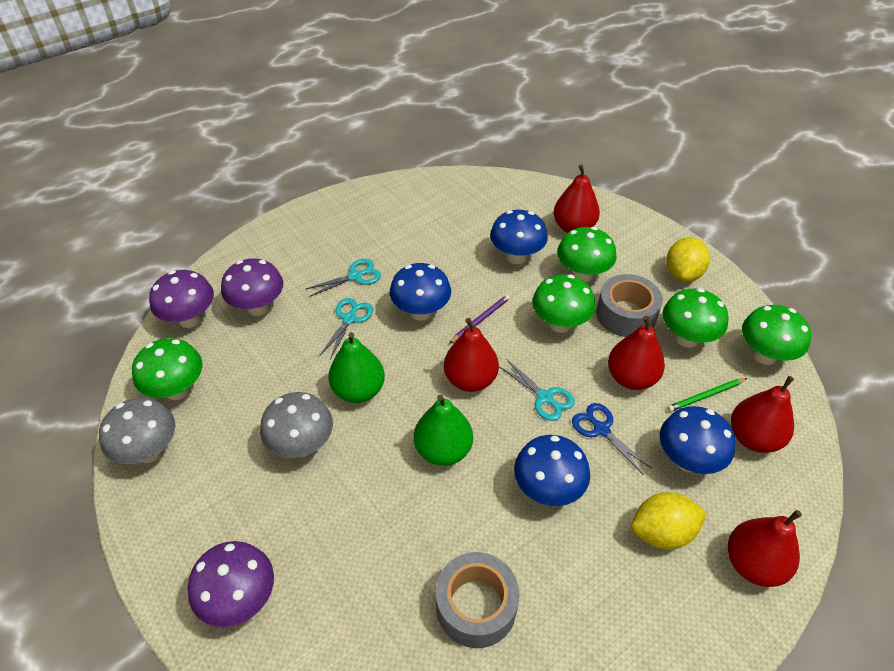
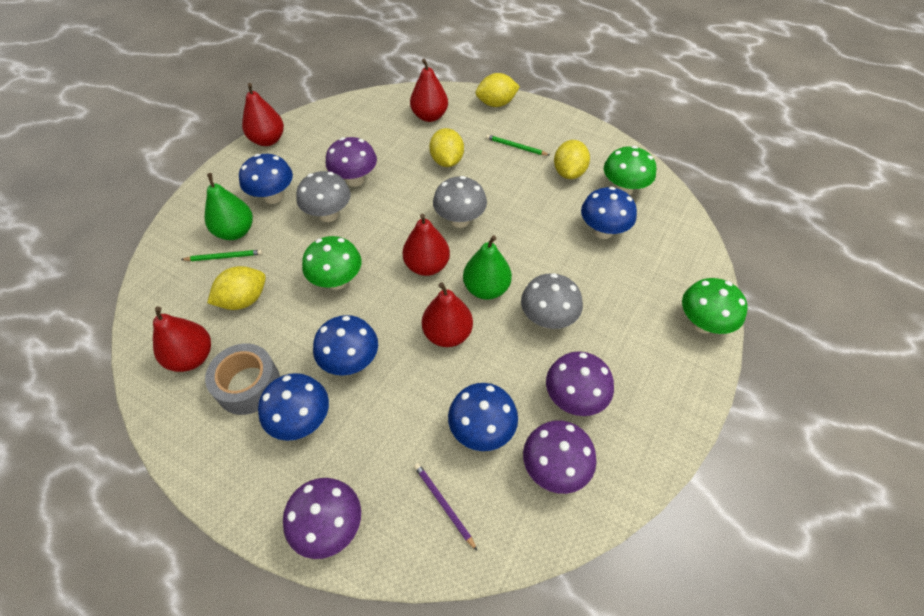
blue mushroom: [390,263,451,321] [490,210,548,264] [514,435,590,506] [660,406,736,474] = 4 -> [239,154,293,204] [258,373,329,441] [313,315,378,376] [448,383,518,451] [581,187,637,239] = 5
blue scissors: [572,403,653,475] = 1 -> none = 0
green mushroom: [132,338,203,400] [532,274,595,333] [557,227,616,282] [663,288,729,348] [742,305,811,365] = 5 -> [302,236,361,290] [604,146,656,195] [682,278,748,334] = 3
green pencil: [667,378,747,412] = 1 -> [181,250,262,261] [486,135,549,156] = 2
grey mushroom: [99,398,175,464] [260,392,333,458] = 2 -> [296,171,351,222] [433,176,487,228] [521,273,583,329] = 3
grey tape: [436,552,519,648] [596,274,663,337] = 2 -> [205,343,280,415] = 1
purple mushroom: [149,270,214,328] [188,541,274,627] [221,258,283,316] = 3 -> [283,478,361,559] [326,137,377,187] [523,420,597,494] [546,351,614,416] = 4
turquoise scissors: [306,259,381,297] [319,298,373,359] [499,359,575,421] = 3 -> none = 0
yellow lemon: [631,492,707,550] [666,237,710,282] = 2 -> [207,266,266,310] [429,128,464,167] [475,73,520,107] [554,140,590,179] = 4

